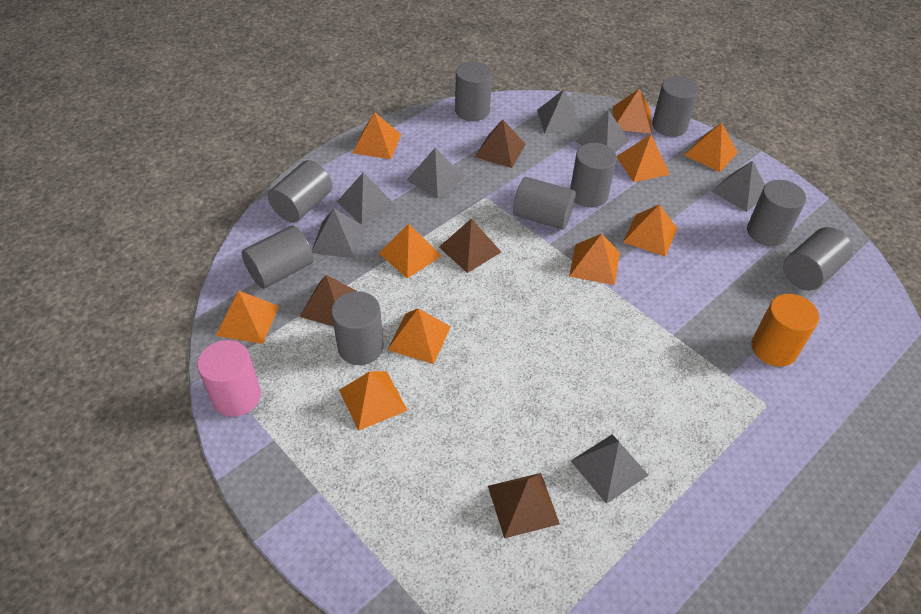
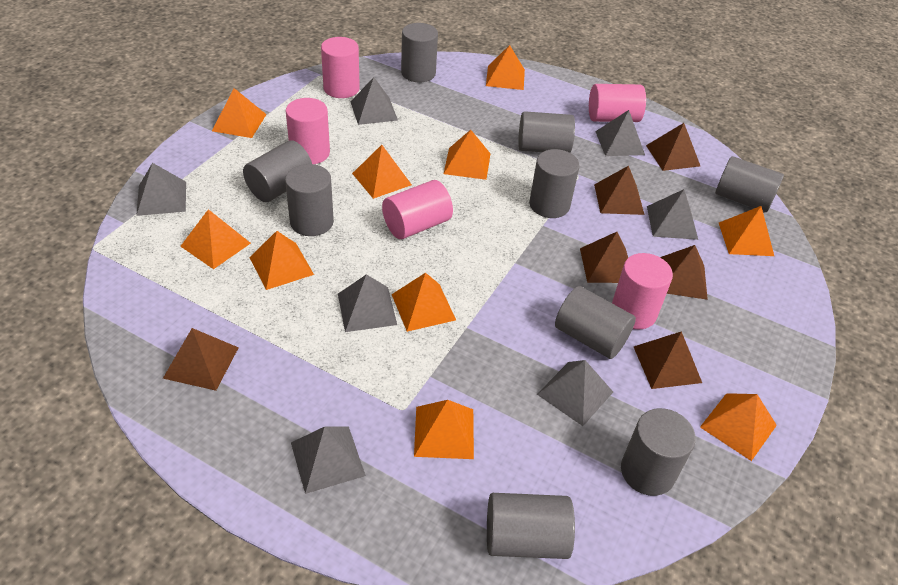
brown pyramid: [299,275,356,326] [439,219,501,273] [475,119,526,168] [488,473,560,538] = 4 -> [163,328,239,391] [580,232,628,283] [594,166,645,215] [634,331,702,389] [646,123,700,171] [660,245,708,300] = 6
orange cylinder: [751,294,819,367] = 1 -> none = 0
pink cylinder: [197,340,261,417] = 1 -> [286,98,330,164] [321,37,360,98] [382,180,453,239] [589,84,646,122] [612,253,673,330] = 5

